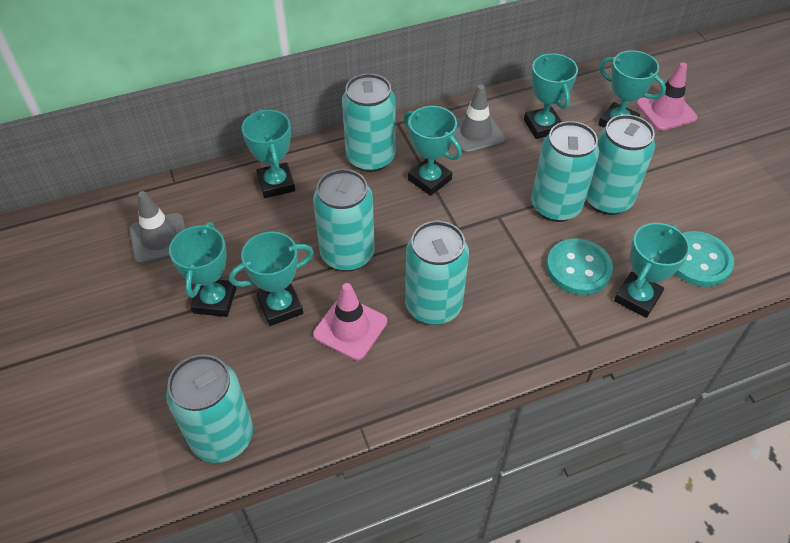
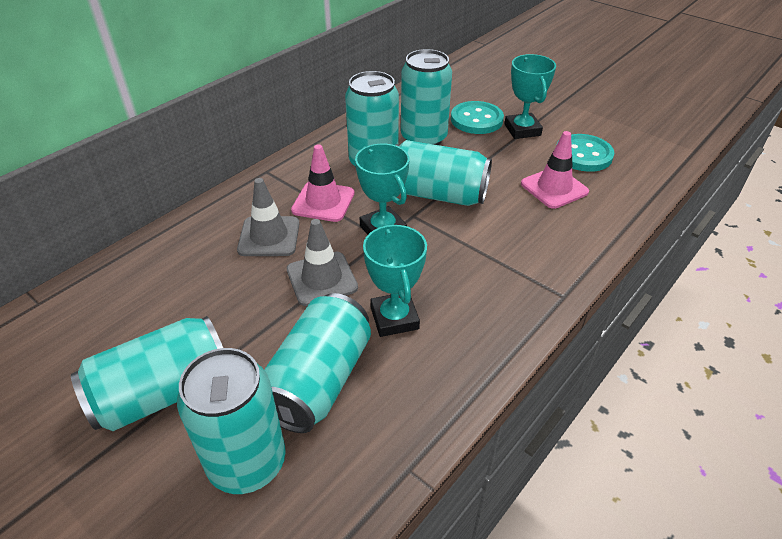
turquoise trophy: [169,222,236,317] [229,232,314,326] [242,109,295,198] [404,106,462,196] [524,54,578,139] [598,50,666,128] [614,223,690,318] = 7 -> [355,144,409,235] [363,224,427,337] [505,54,556,139] = 3

